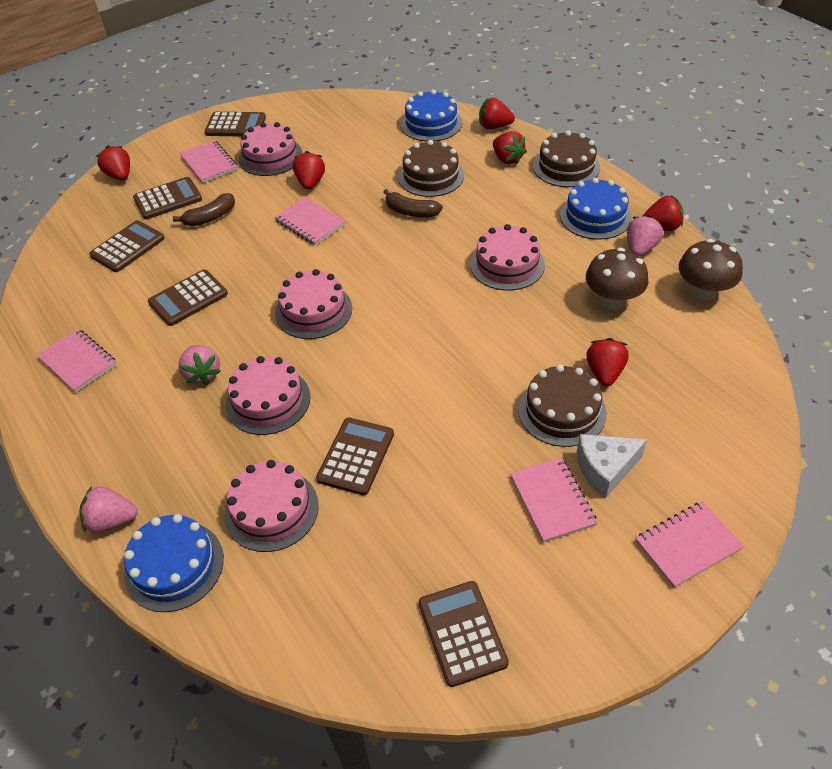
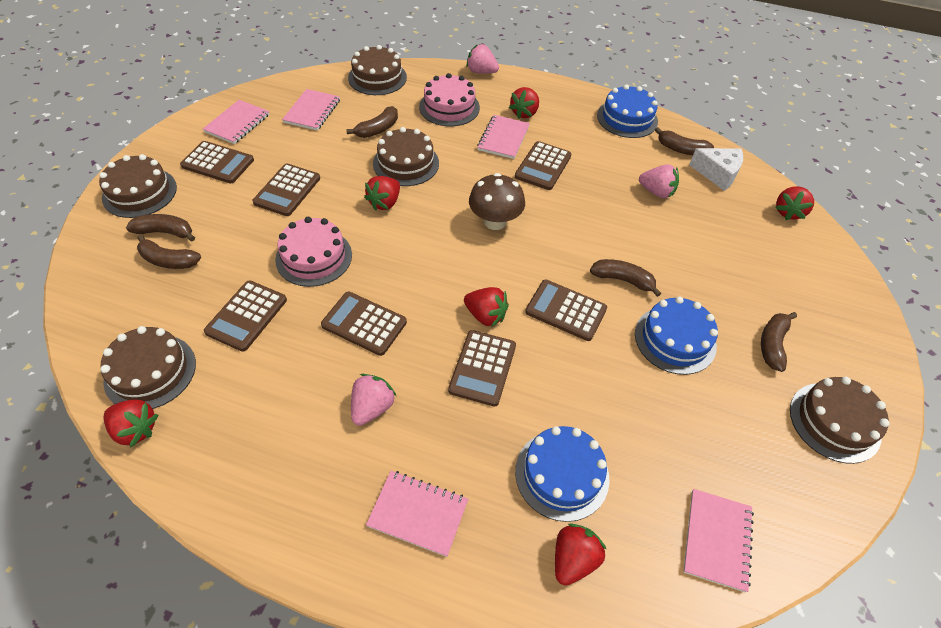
brown banana: [173,193,235,226] [383,189,443,217] = 2 -> [126,214,195,241] [137,235,201,269] [346,106,398,138] [590,259,661,297] [655,127,714,155] [761,312,797,372] = 6
brown cake: [398,140,464,197] [518,364,607,447] [533,130,600,187] = 3 -> [99,154,177,218] [100,326,196,409] [348,45,407,95] [373,127,439,186] [790,377,889,464] = 5
brown calculator: [89,220,165,272] [133,177,202,219] [148,270,228,326] [205,112,266,136] [316,417,394,495] [419,581,509,687] = 6 -> [180,141,254,183] [204,280,287,352] [252,164,320,216] [321,292,407,356] [448,330,516,407] [515,141,571,190] [525,279,607,341] = 7
brown mushroom: [586,248,648,310] [679,239,743,301] = 2 -> [469,173,525,230] = 1
pink cake: [224,460,319,552] [226,356,311,435] [239,122,302,176] [275,269,352,339] [470,224,545,291] = 5 -> [275,217,352,287] [419,73,480,126] = 2

